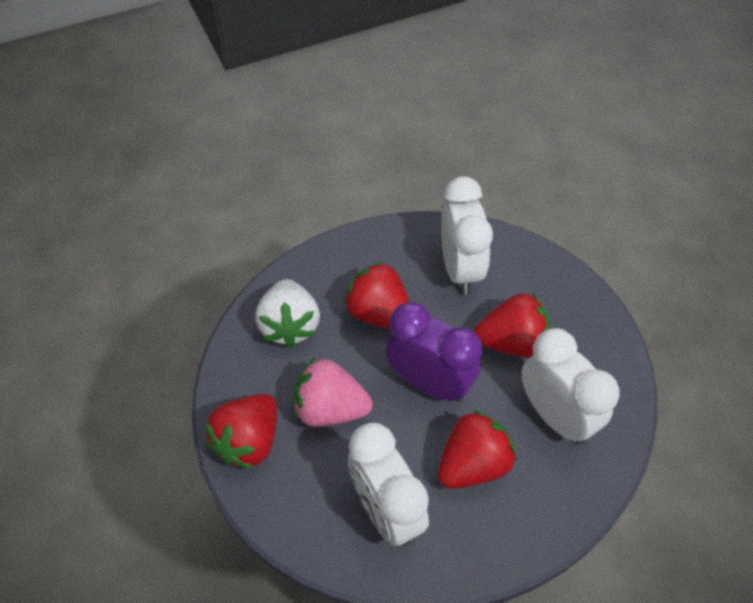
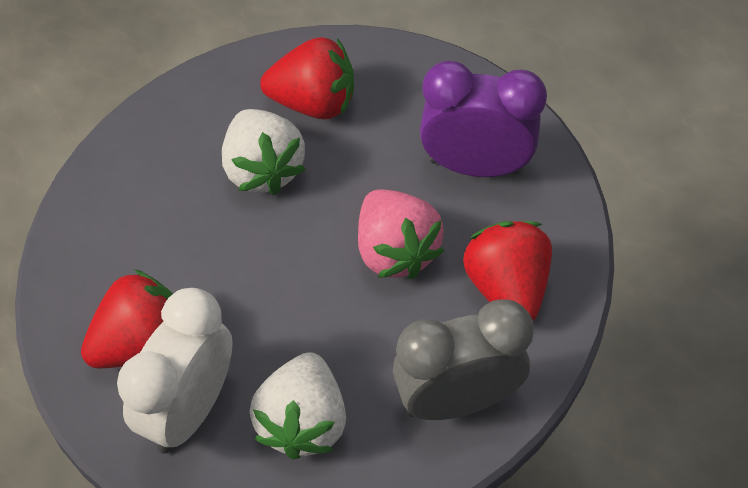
grey clock: none = 0 -> [393,299,534,420] = 1
red strawberry: [205,394,277,469] [343,261,409,329] [438,410,516,489] [474,293,551,358] = 4 -> [81,269,173,368] [260,37,354,120] [463,221,552,321] = 3
white clock: [348,423,429,546] [441,176,493,295] [521,328,620,445] = 3 -> [117,288,233,454] = 1
white strawberry: [255,279,320,348] = 1 -> [222,109,305,195] [250,352,346,459] = 2

